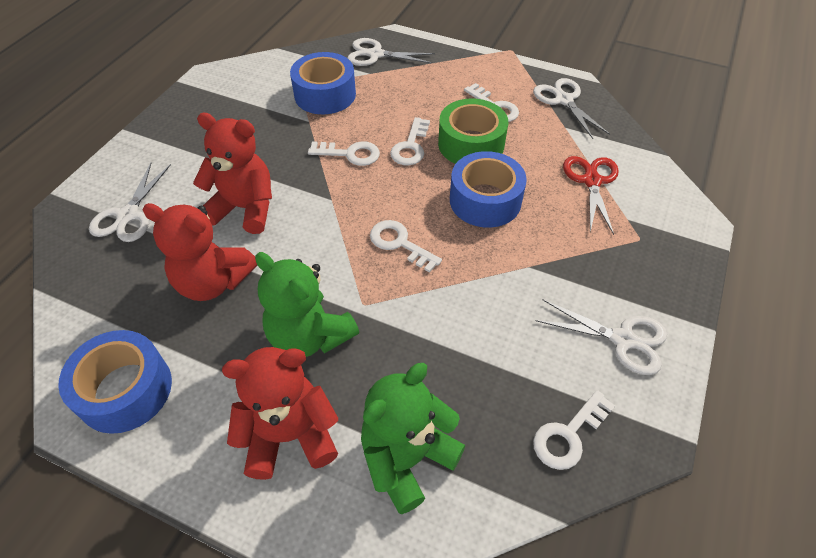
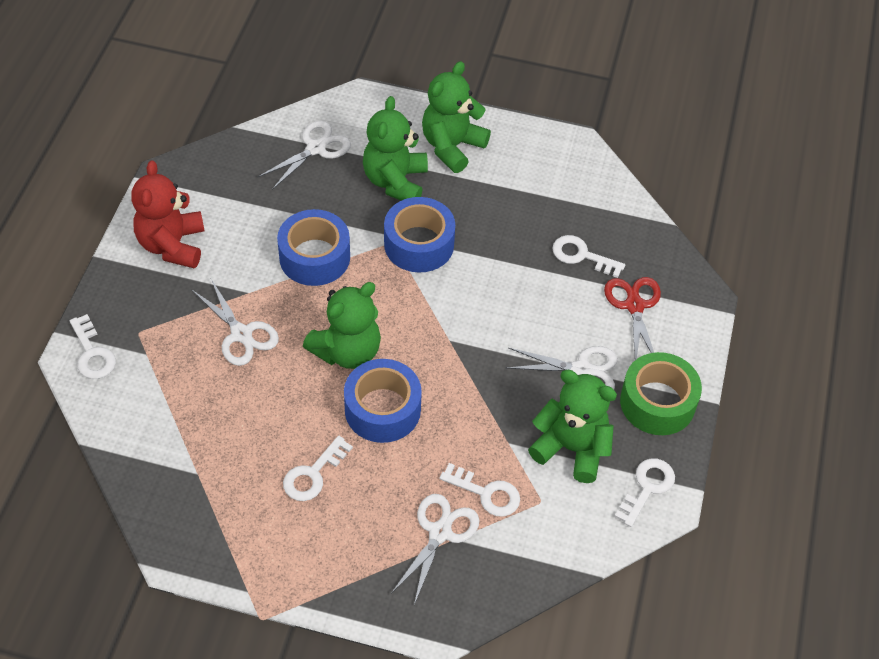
green teddy bear: [255,252,359,357] [361,363,465,514] = 2 -> [303,282,381,369] [363,96,428,201] [422,61,491,173] [528,370,617,483] = 4
red teddy bear: [142,203,257,301] [193,113,272,234] [222,347,338,480] = 3 -> [131,160,204,268] = 1

